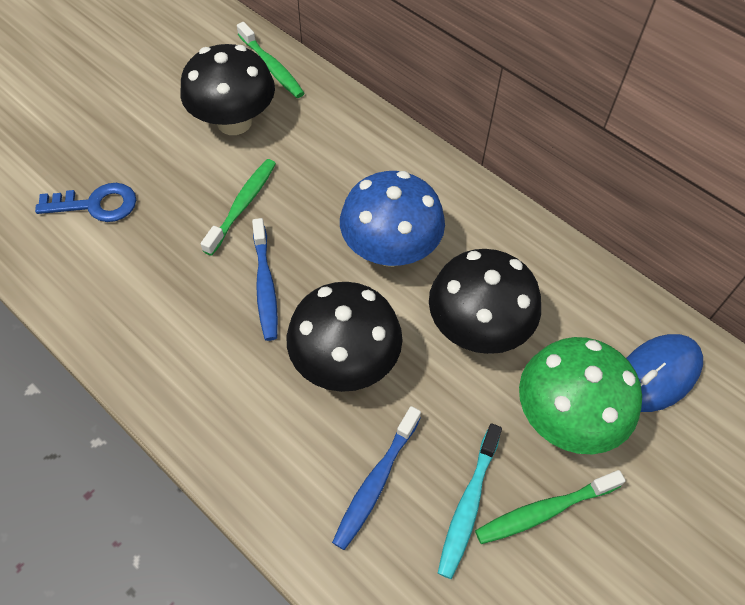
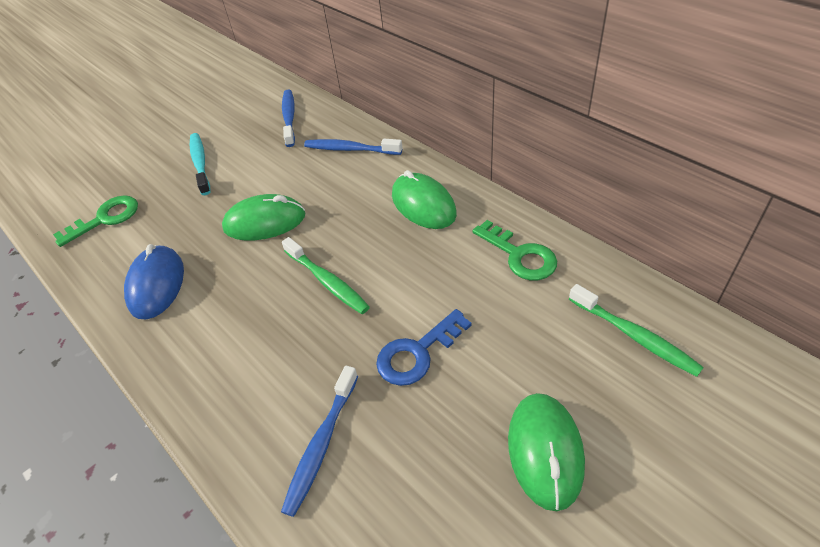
black mushroom: [181,44,275,135] [287,282,402,392] [429,249,541,354] = 3 -> none = 0
blue mushroom: [340,171,445,267] = 1 -> none = 0
blue toothbrush: [252,218,278,341] [332,406,421,550] = 2 -> [281,366,358,517] [282,89,295,147] [304,139,403,155] = 3
green key: none = 0 -> [53,195,138,247] [472,220,557,280] = 2
green mouse: none = 0 -> [222,194,305,241] [392,170,457,229] [508,393,585,511] = 3
green mushroom: [519,337,642,454] = 1 -> none = 0
green toothbrush: [201,159,276,256] [237,22,304,98] [475,470,626,544] = 3 -> [282,237,370,314] [569,284,704,377] = 2

